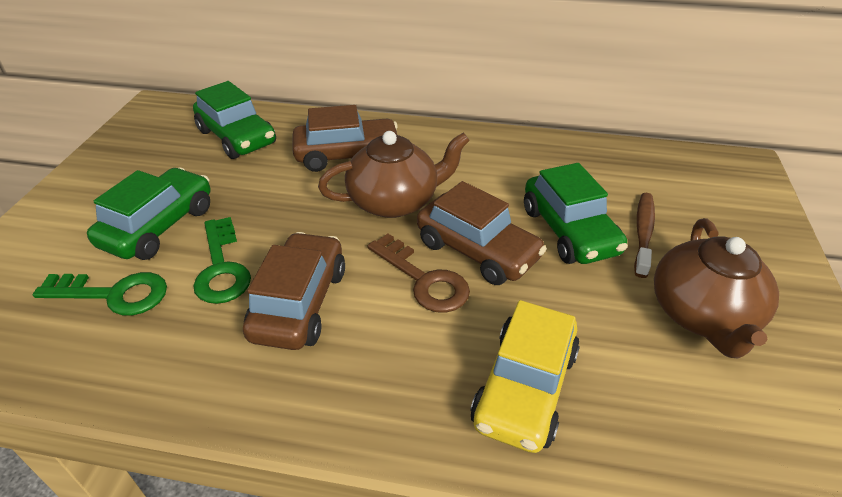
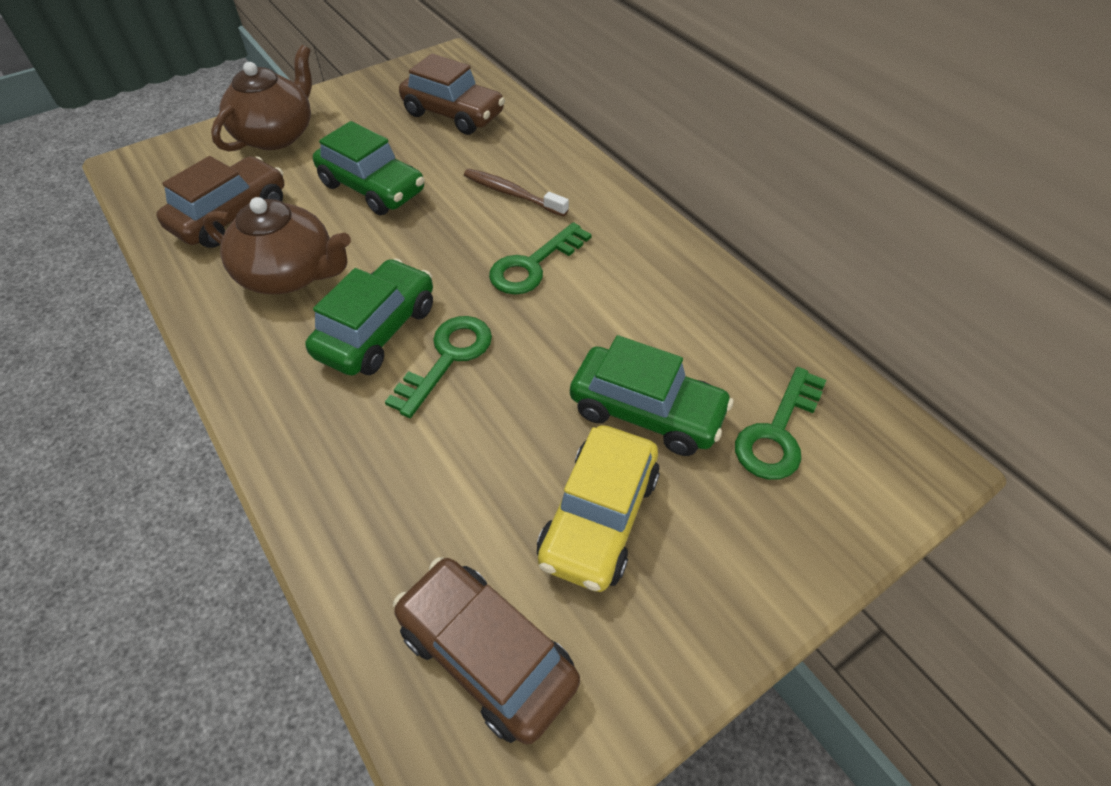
brown key: [368,234,470,313] = 1 -> none = 0
green key: [33,272,167,316] [193,217,251,304] = 2 -> [385,316,492,418] [489,222,592,294] [735,367,826,480] = 3

